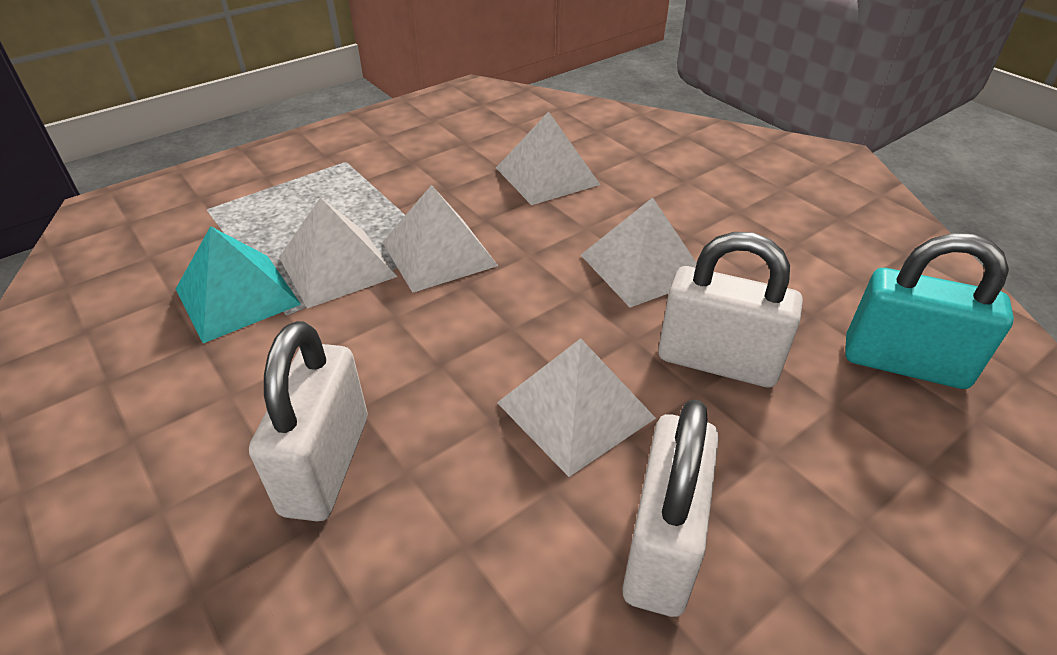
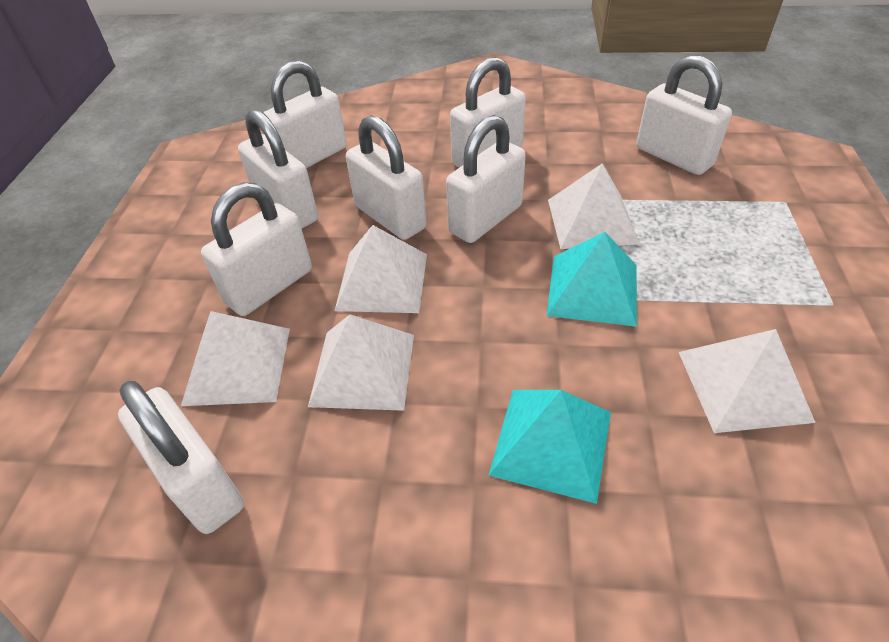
turquoise padlock: [845,233,1014,389] = 1 -> none = 0
turquoise pyramid: [176,226,301,343] = 1 -> [488,390,611,504] [547,232,637,327] = 2
white padlock: [249,321,367,521] [622,399,719,617] [658,232,803,388] = 3 -> [118,381,244,534] [201,182,312,316] [238,109,318,228] [263,60,347,168] [346,115,426,240] [446,115,526,243] [450,57,526,168] [636,55,732,175] = 8

